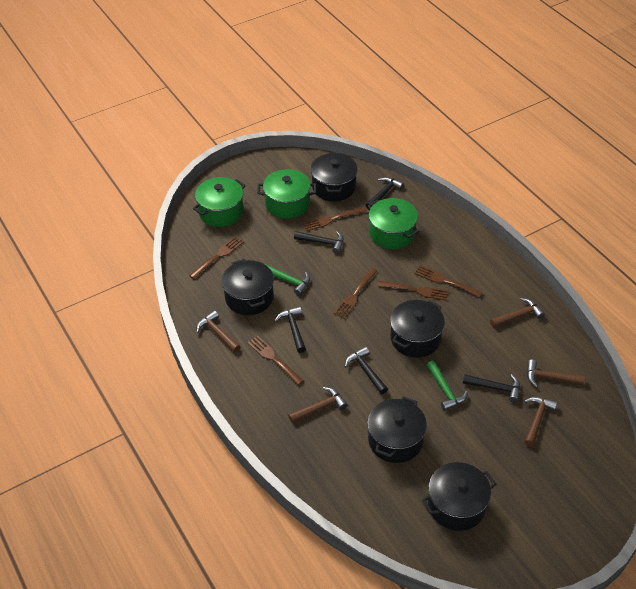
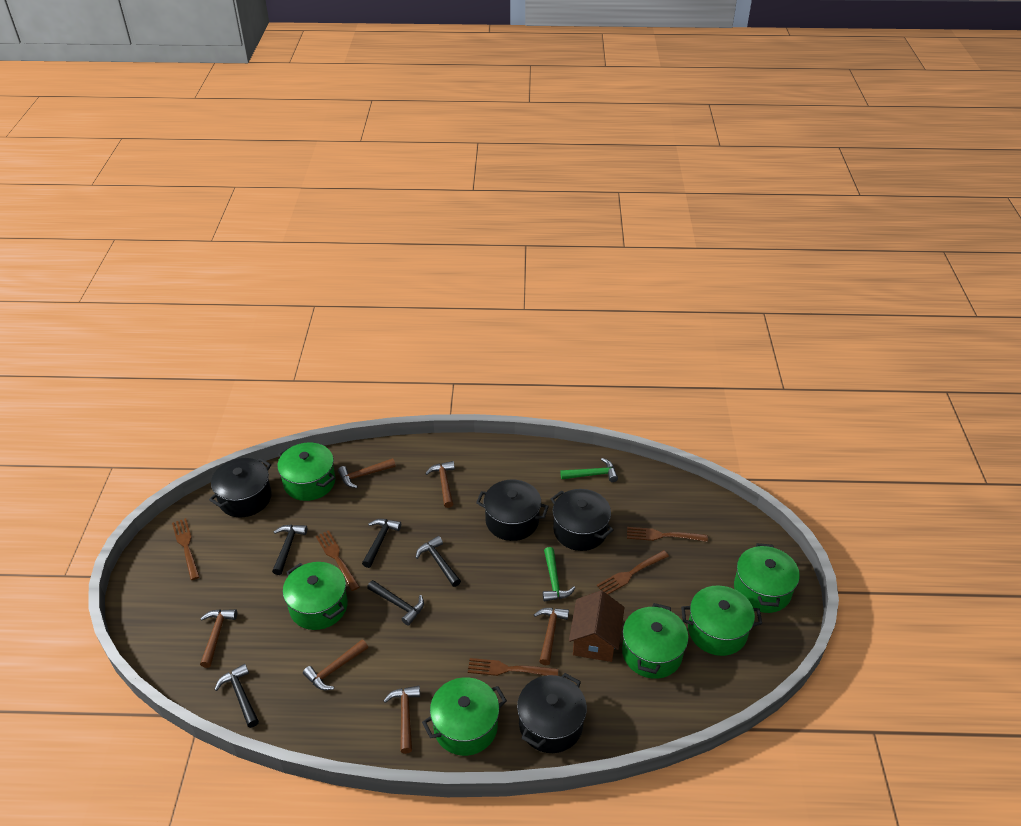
black pot: [222,259,274,315] [310,153,358,201] [367,396,427,463] [390,300,445,358] [422,462,496,531] = 5 -> [209,458,272,518] [476,480,549,541] [517,673,587,753] [551,489,614,551] = 4
brown fork: [189,236,244,279] [247,335,304,385] [302,207,367,231] [333,268,377,319] [377,281,449,301] [414,265,483,298] = 6 -> [172,518,200,580] [316,530,360,591] [468,658,558,676] [597,550,669,594] [627,527,708,542] = 5
brown hammer: [196,310,241,353] [288,387,347,423] [490,298,545,328] [524,397,558,447] [527,359,585,388] = 5 -> [200,609,237,668] [303,639,368,690] [338,458,396,488] [384,686,420,754] [425,461,455,508] [534,608,569,665] = 6
brown house: none = 0 -> [569,591,625,662] = 1
green pot: [193,177,246,227] [257,169,316,219] [368,198,419,249] = 3 -> [277,443,335,501] [283,562,348,630] [422,677,507,756] [622,603,688,679] [681,585,762,656] [734,543,800,613] = 6

